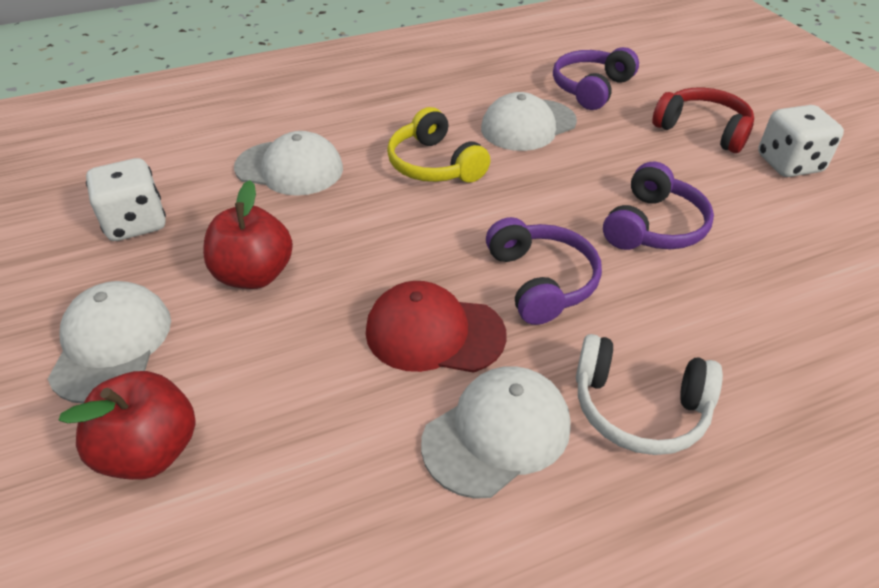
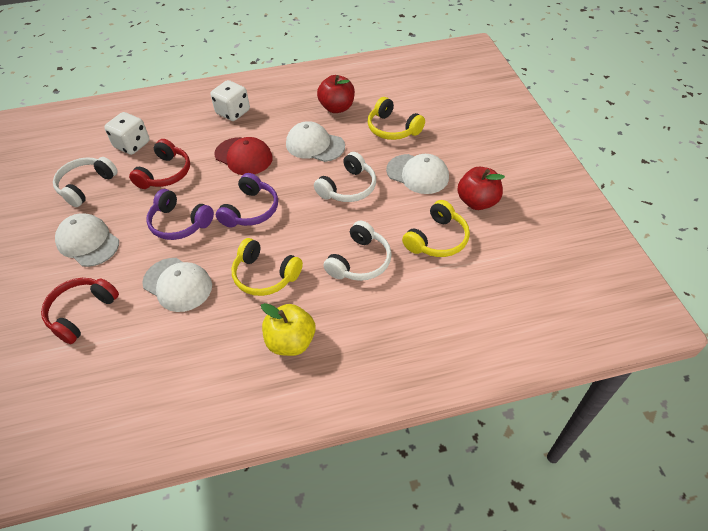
purple headphones: [486,217,602,325] [553,47,639,110] [603,162,714,250] = 3 -> [146,189,214,240] [216,173,278,228] = 2
red headphones: [652,88,754,153] = 1 -> [41,278,119,344] [129,139,190,189] = 2
white headphones: [576,334,723,455] = 1 -> [53,157,118,207] [314,152,376,202] [324,221,392,281] = 3
yellow apple: none = 0 -> [261,303,315,356] = 1
yellow headphones: [387,107,490,182] = 1 -> [231,238,303,296] [368,97,425,140] [402,200,470,257] = 3

